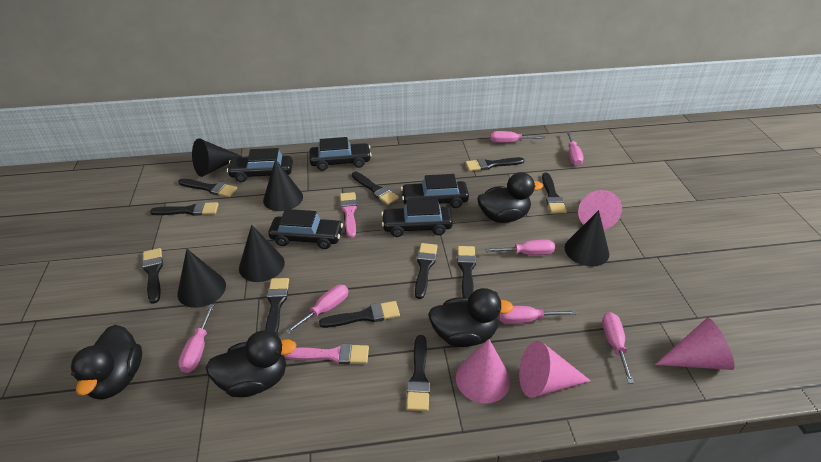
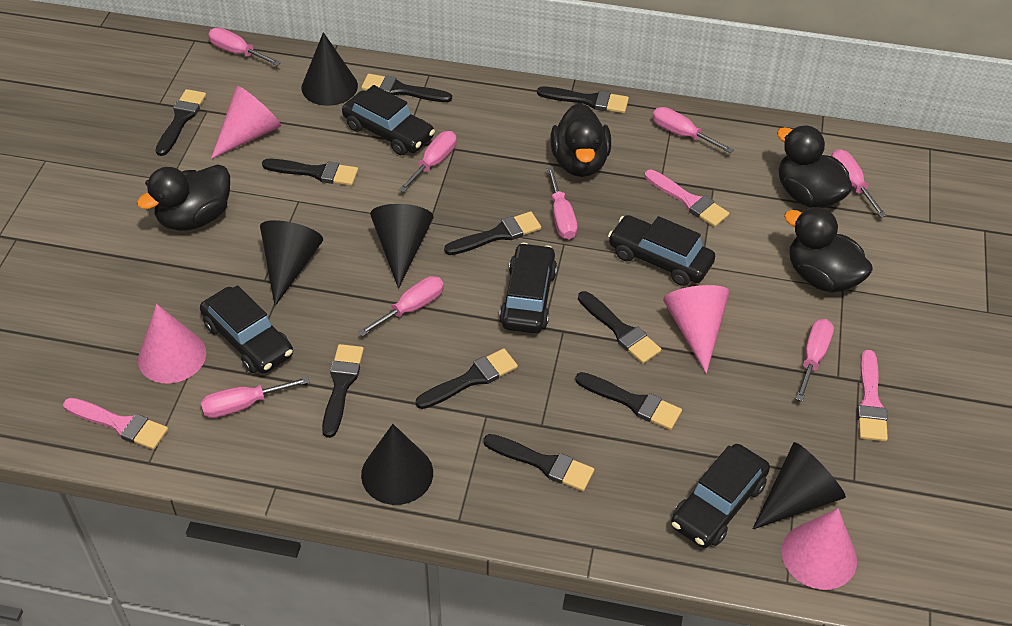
black brush: [142,248,163,304] [150,202,219,216] [178,178,237,197] [265,278,289,333] [319,301,400,328] [352,172,399,205] [406,335,430,411] [415,243,438,299] [457,246,476,298] [465,157,524,171] [542,173,567,214] = 11 -> [155,89,206,156] [262,159,358,186] [322,344,364,438] [361,74,452,102] [416,349,518,409] [444,211,541,255] [483,434,594,491] [537,87,629,113] [575,372,682,430] [578,291,661,364] = 10
pink brush: [284,344,369,364] [340,192,357,238] = 2 -> [63,398,168,450] [645,169,729,227] [857,350,888,441] = 3
pink screwdriver: [178,304,214,373] [285,285,348,334] [485,240,555,255] [490,131,546,143] [498,306,576,324] [567,131,584,166] [602,312,634,383] = 7 -> [201,376,310,418] [208,28,281,66] [358,276,444,337] [399,131,457,192] [547,167,578,239] [652,107,734,153] [796,319,834,402] [831,149,887,217] = 8

